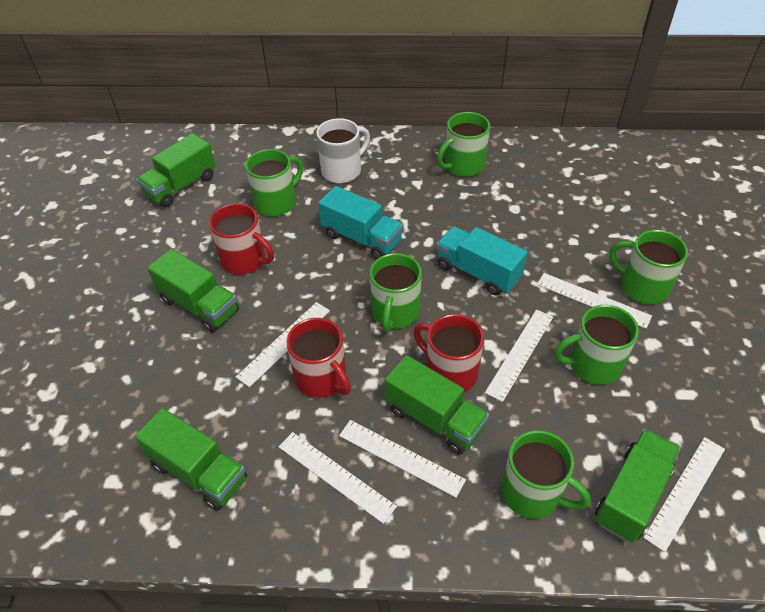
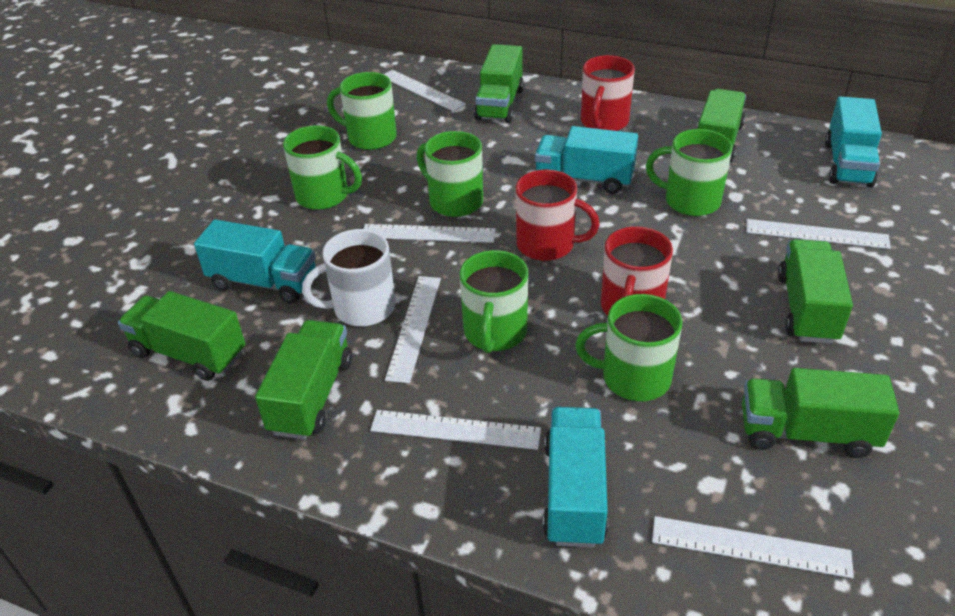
green truck: [135,408,247,511] [136,133,216,208] [147,249,239,332] [385,355,489,455] [595,429,680,543] = 5 -> [118,291,245,381] [255,320,352,440] [474,44,524,123] [698,89,746,162] [742,368,899,458] [778,239,853,344] = 6
turquoise truck: [318,186,403,259] [436,226,528,296] = 2 -> [194,219,316,303] [535,126,638,194] [543,407,608,548] [825,96,882,187] = 4

